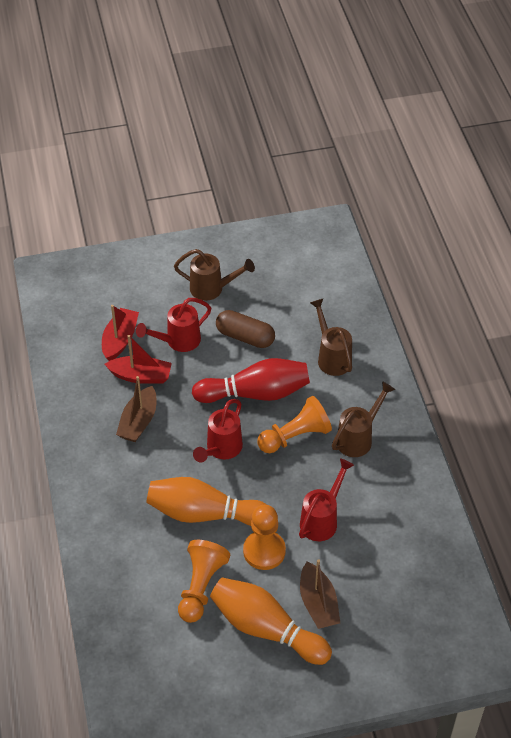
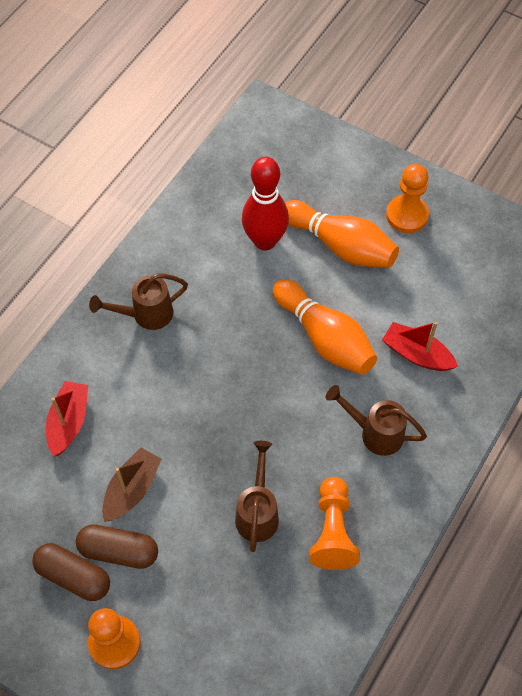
brown boat: [116,376,156,442] [300,559,340,629] = 2 -> [102,447,162,522] = 1
brown capsule: [216,310,275,348] = 1 -> [32,543,110,601] [76,524,158,569] = 2
red watering can: [136,298,211,352] [193,399,243,462] [299,458,354,541] = 3 -> none = 0

